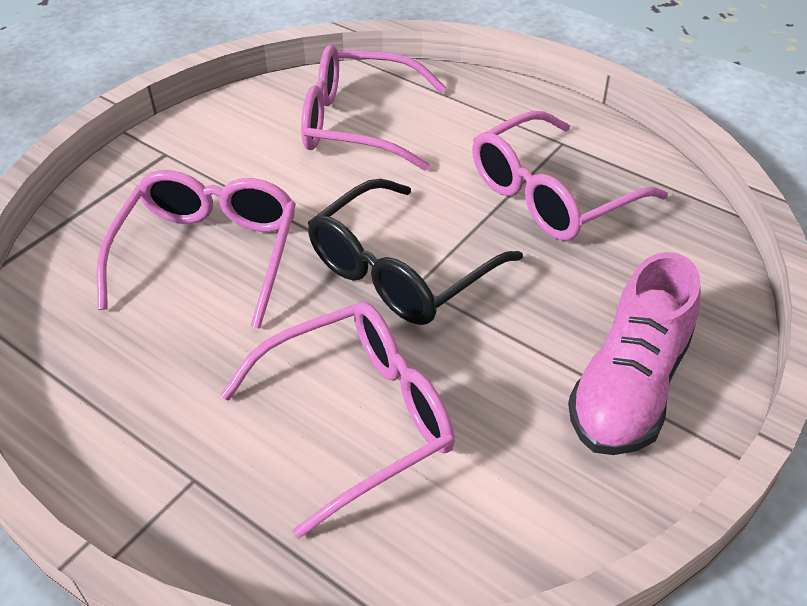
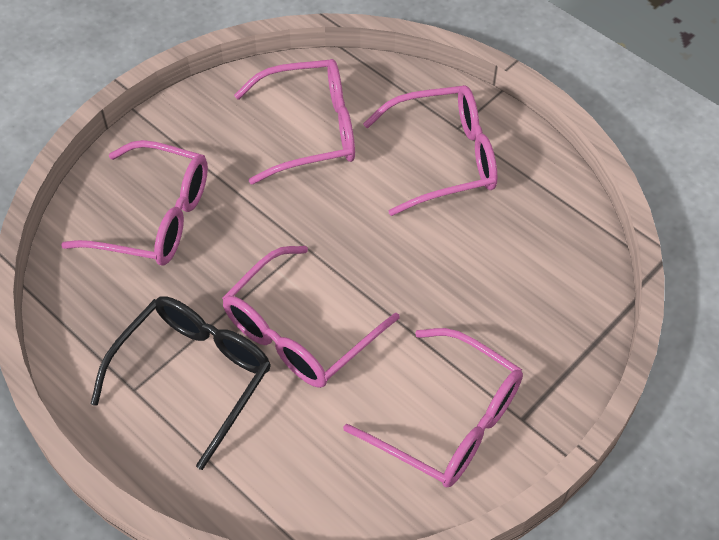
pink glasses: [97,170,296,329] [220,302,455,539] [301,45,447,171] [472,111,668,241] = 4 -> [61,140,208,266] [222,246,400,388] [234,59,355,184] [343,328,523,487] [363,85,498,216] = 5
pink shoe: [568,252,701,455] = 1 -> none = 0

